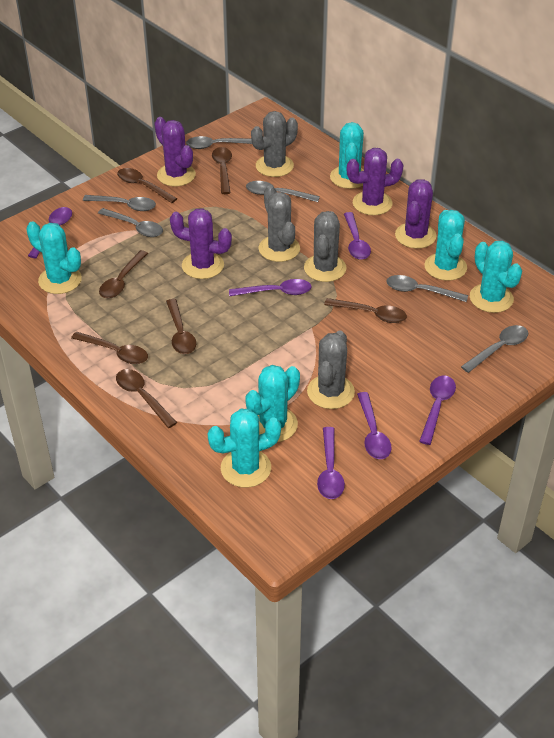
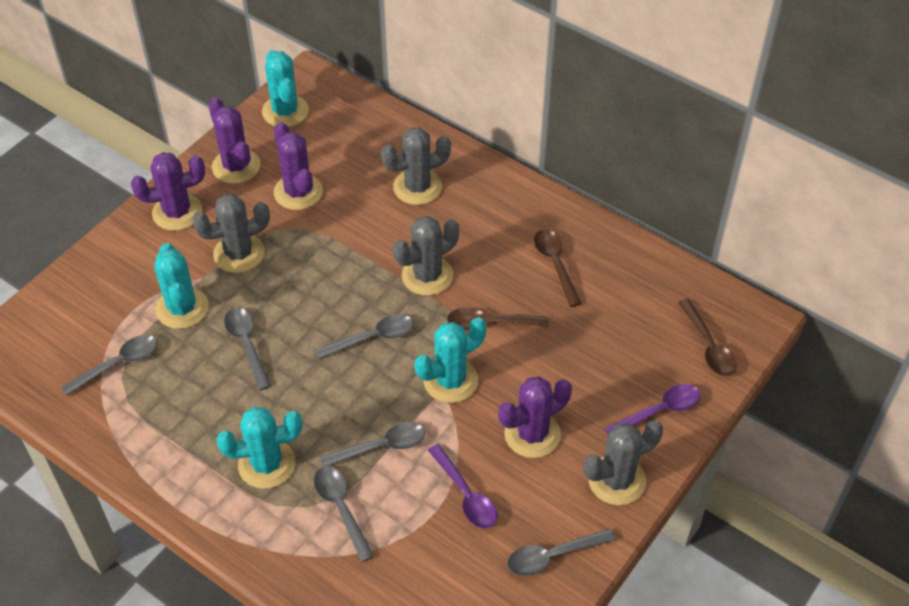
brown spoon: [71,331,148,364] [99,250,148,299] [116,369,177,428] [117,168,177,203] [166,299,196,354] [212,147,232,194] [324,298,407,323] = 7 -> [447,307,548,330] [534,229,582,307] [678,299,737,376] = 3
purple spoon: [28,207,72,258] [229,279,312,296] [317,427,345,499] [344,212,371,260] [357,392,392,459] [419,375,456,445] = 6 -> [428,444,498,529] [604,384,700,434] = 2
turquoise cactus: [26,221,82,294] [208,409,281,488] [245,365,300,442] [330,122,364,189] [425,210,467,281] [470,241,522,313] = 6 -> [154,243,209,329] [216,407,302,489] [262,50,309,127] [415,317,486,403] = 4

